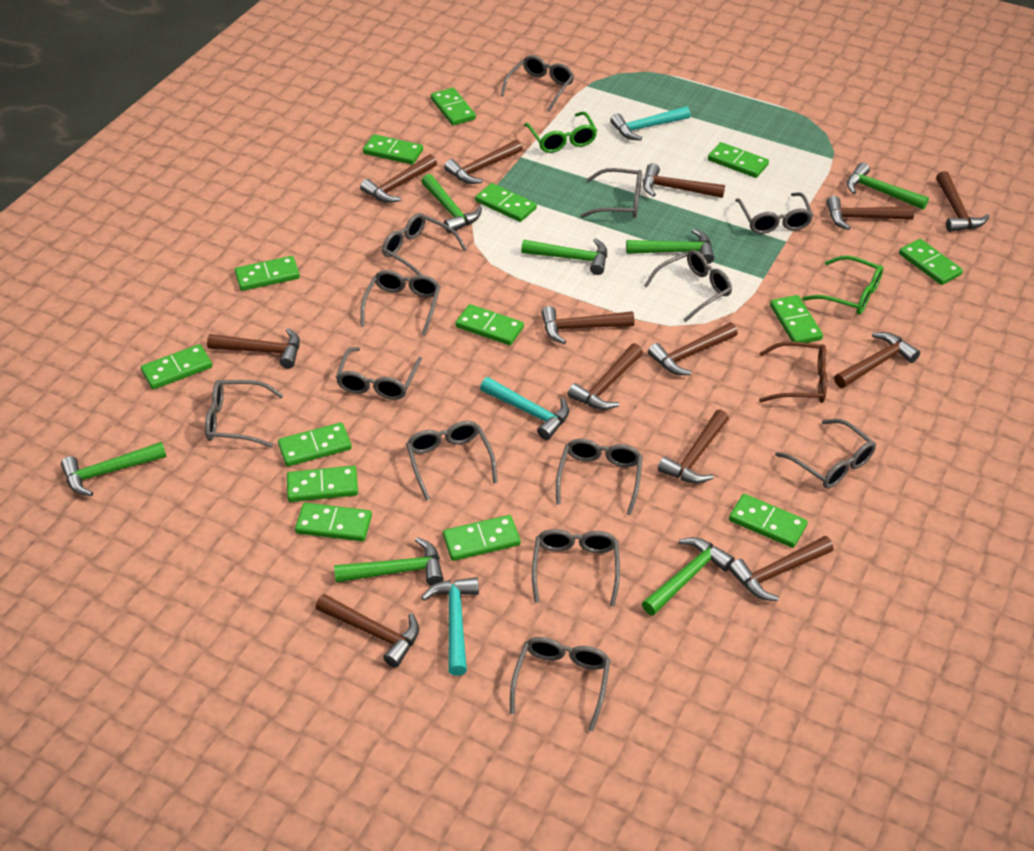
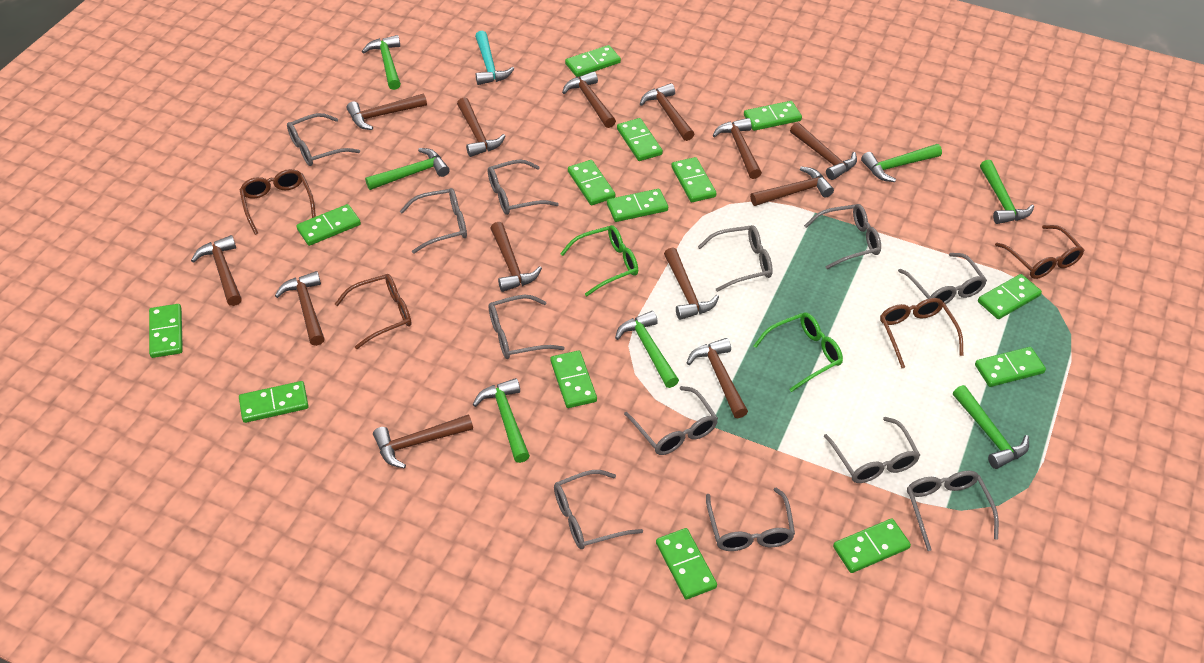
brown glasses: [759,341,827,403] = 1 -> [240,169,316,235] [335,274,411,349] [880,298,964,368] [995,225,1085,279] = 4
grey glasses: [205,380,283,448] [336,347,422,400] [360,270,441,336] [382,213,467,275] [406,421,497,501] [500,55,574,112] [510,637,611,731] [532,529,620,607] [556,439,643,516] [580,168,642,218] [644,250,732,322] [735,192,814,234] [775,419,876,489] = 13 -> [287,113,360,166] [400,188,467,254] [488,159,559,215] [489,295,565,359] [554,470,643,549] [624,386,718,455] [698,225,773,292] [706,487,795,551] [804,204,881,269] [824,417,920,483] [898,253,987,304] [907,471,999,551] = 12
turquoise hammer: [421,577,479,676] [480,377,569,440] [610,106,690,141] = 3 -> [475,31,514,85] = 1

